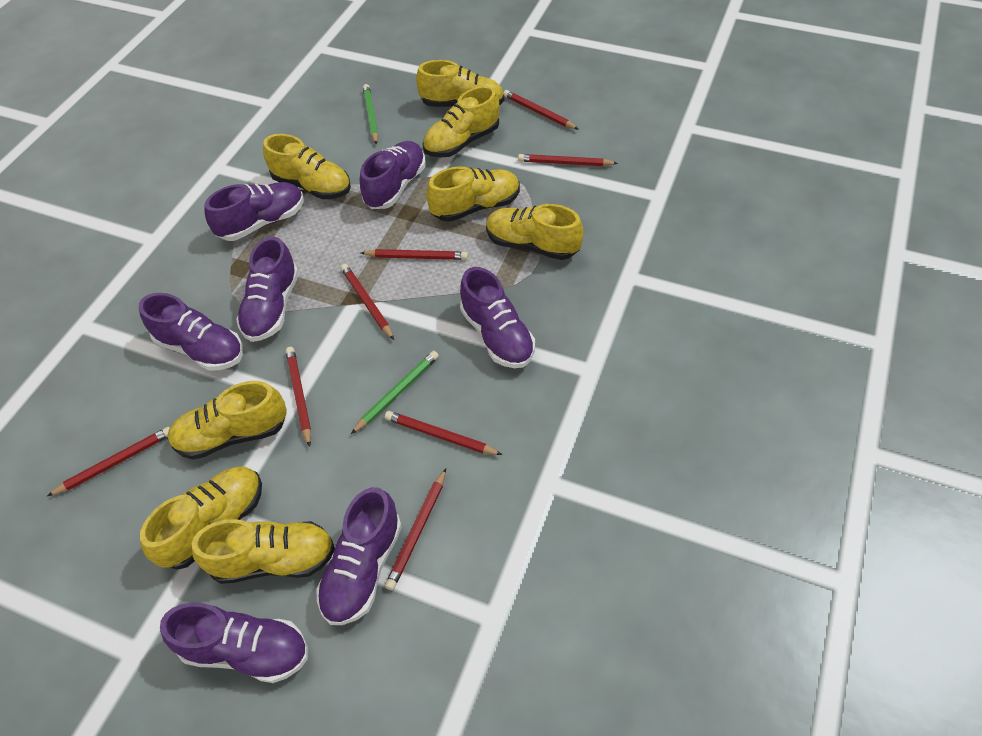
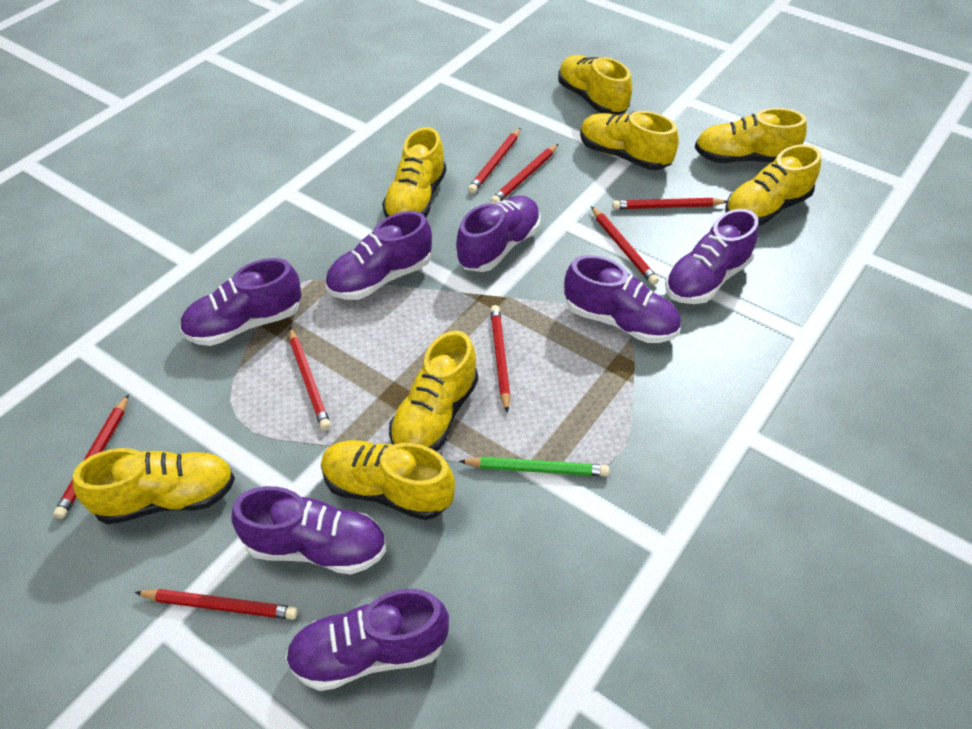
green pencil: [351,351,439,434] [363,84,378,145] = 2 -> [459,457,609,476] = 1

